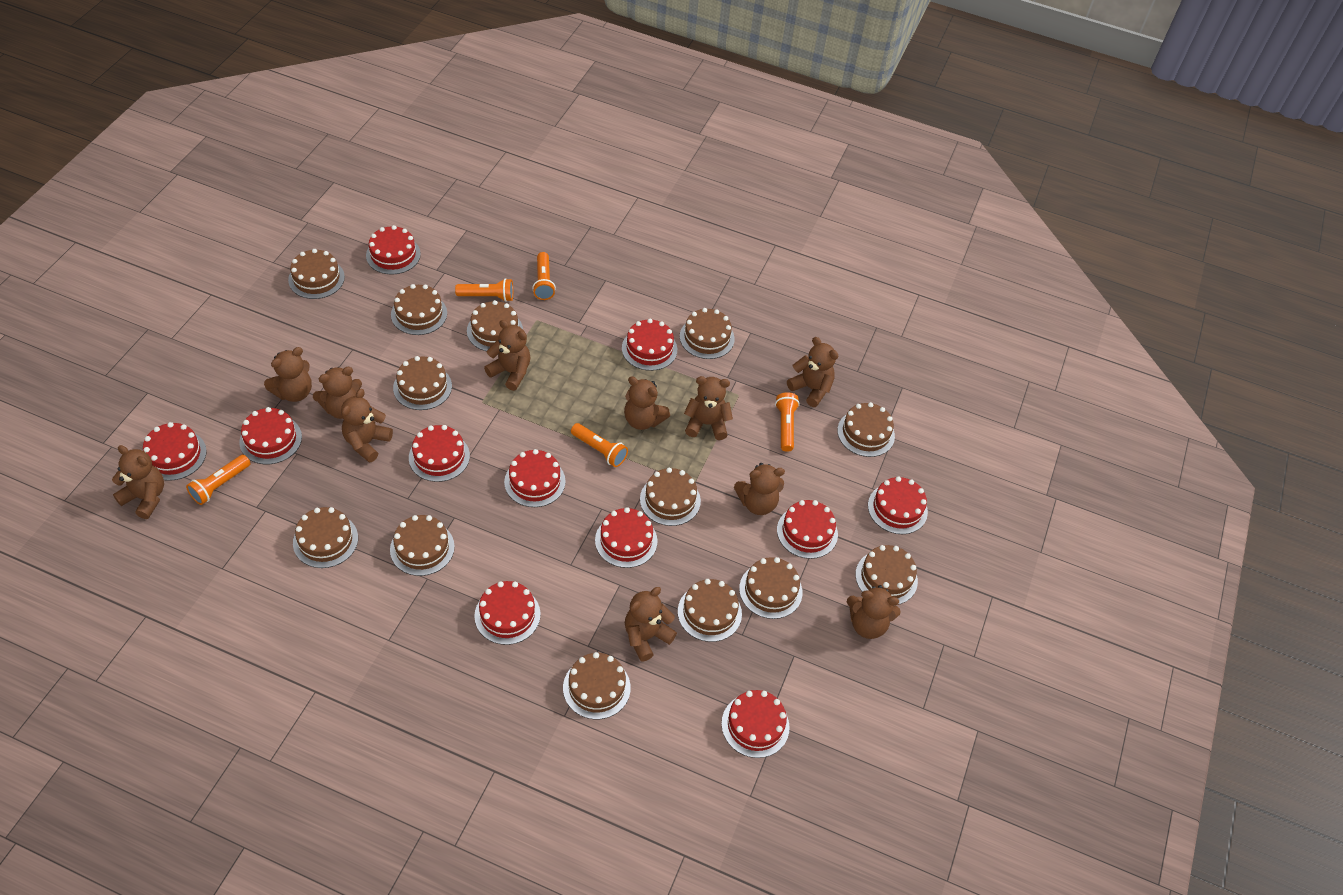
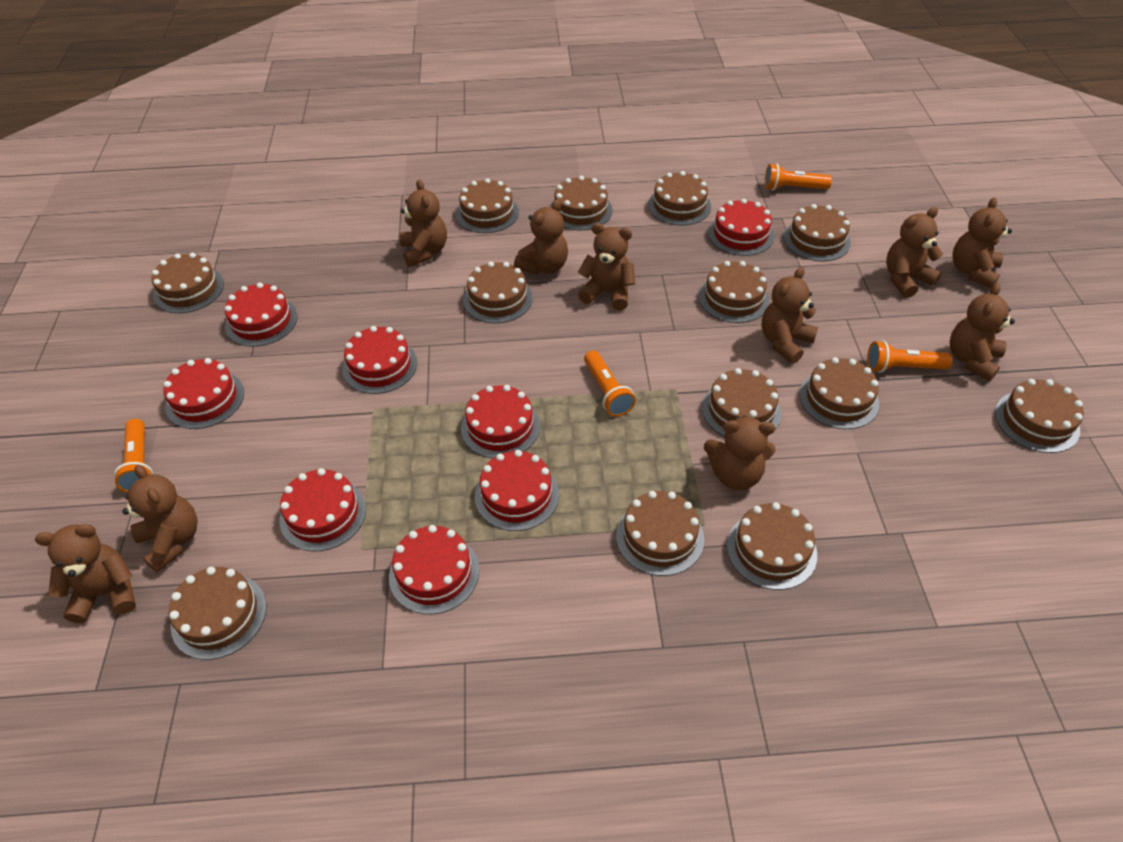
brown teddy bear: [112,445,164,519] [264,347,312,402] [313,367,362,419] [341,389,393,463] [484,320,531,391] [624,376,670,430] [625,587,677,662] [684,376,733,440] [734,463,785,515] [787,337,838,407] [847,585,901,639] = 11 -> [35,524,136,623] [122,465,198,573] [400,179,447,267] [514,199,568,275] [578,223,635,310] [704,415,775,490] [761,267,818,364] [886,207,943,298] [950,283,1015,381] [953,197,1012,288] = 10
orange flashlight: [186,454,251,505] [455,278,513,302] [532,252,556,300] [571,423,628,467] [775,392,800,452] = 5 -> [114,419,153,493] [584,350,636,417] [764,163,832,191] [867,341,952,373] = 4
red cake: [143,422,207,481] [239,407,302,464] [366,225,421,275] [409,425,470,482] [474,581,541,645] [504,449,566,507] [595,507,657,568] [622,319,677,371] [721,690,790,758] [777,500,838,559] [868,476,928,534] = 11 -> [163,358,244,429] [225,283,298,347] [279,468,366,551] [342,326,417,394] [389,525,479,614] [461,385,540,458] [475,450,559,531] [708,199,774,256] = 8

